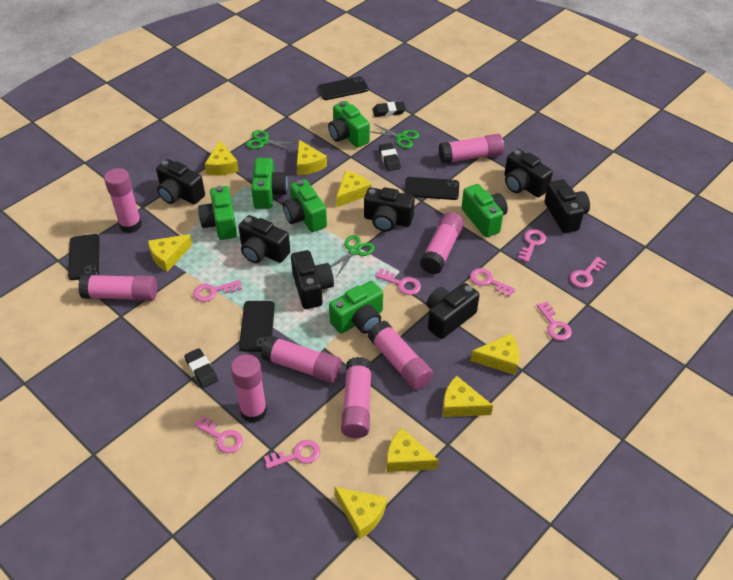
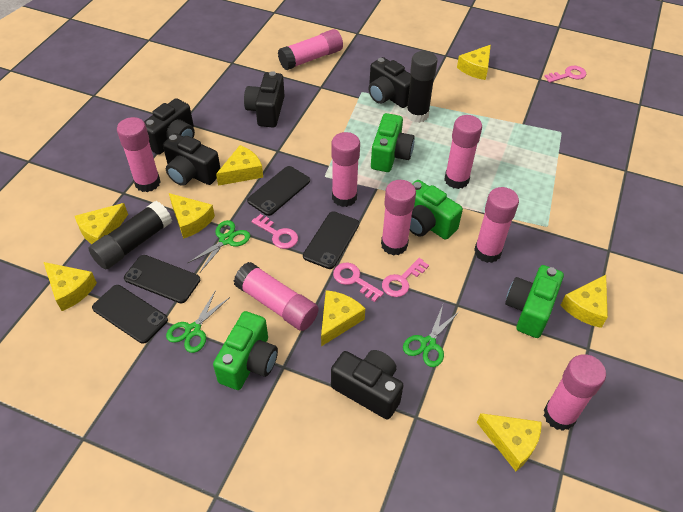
black camera: [156,159,205,204] [238,215,290,263] [291,250,334,309] [364,187,415,232] [427,283,480,339] [504,149,553,197] [544,180,590,233] = 7 -> [144,98,195,155] [163,133,220,186] [244,71,284,127] [331,350,404,420] [369,57,411,108] = 5
black eraser: [184,348,218,388] [372,102,406,117] [379,143,401,171] = 3 -> none = 0
black glue stick: none = 0 -> [88,201,172,270] [406,51,437,123] = 2
green camera: [198,186,237,240] [251,158,288,209] [283,179,327,232] [328,101,370,148] [329,281,383,334] [462,184,508,237] = 6 -> [213,311,278,390] [371,113,415,172] [409,180,463,240] [505,265,564,338] = 4
pink key: [193,280,242,302] [194,416,243,454] [264,440,320,469] [375,269,421,295] [470,268,516,297] [518,229,546,262] [536,302,572,341] [570,257,607,288] = 8 -> [252,214,298,249] [333,263,384,302] [382,258,429,297] [544,66,586,83] = 4

